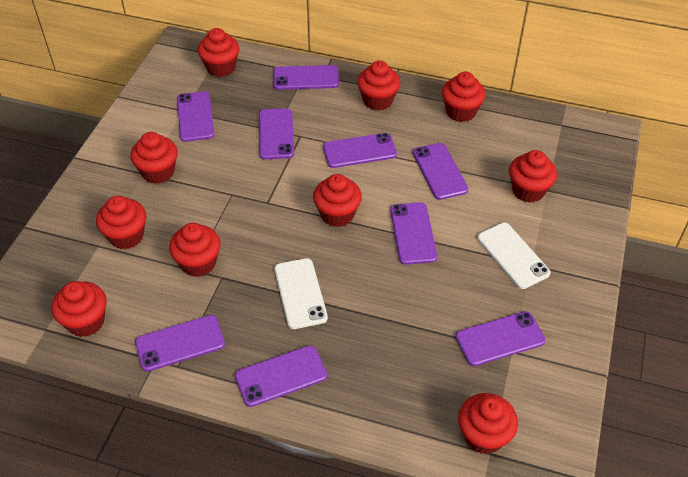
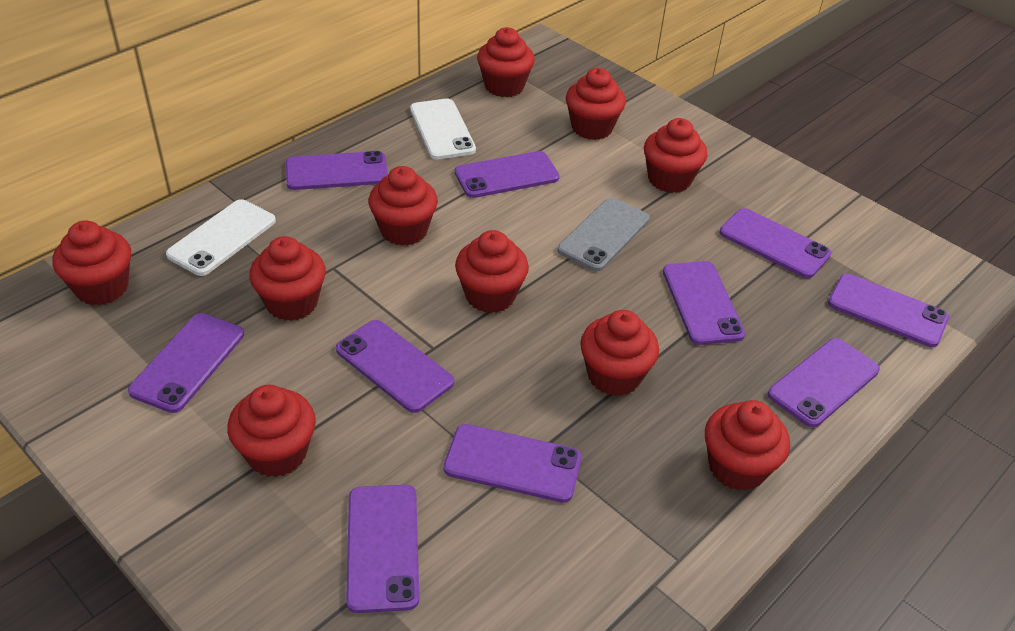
grey phone: none = 0 -> [558,198,650,271] = 1
purple phone: [135,315,225,372] [177,91,215,142] [235,345,327,407] [259,108,294,159] [274,65,339,90] [323,133,397,168] [390,202,437,265] [413,143,469,200] [456,311,546,366] = 9 -> [128,313,244,413] [286,151,388,190] [336,320,454,413] [346,485,419,613] [444,424,582,503] [455,151,560,198] [663,261,745,345] [719,208,831,278] [768,338,880,427] [828,274,949,347] = 10

